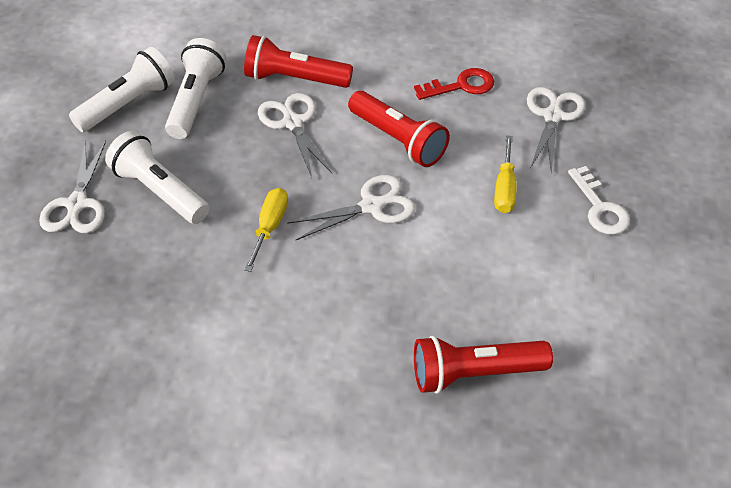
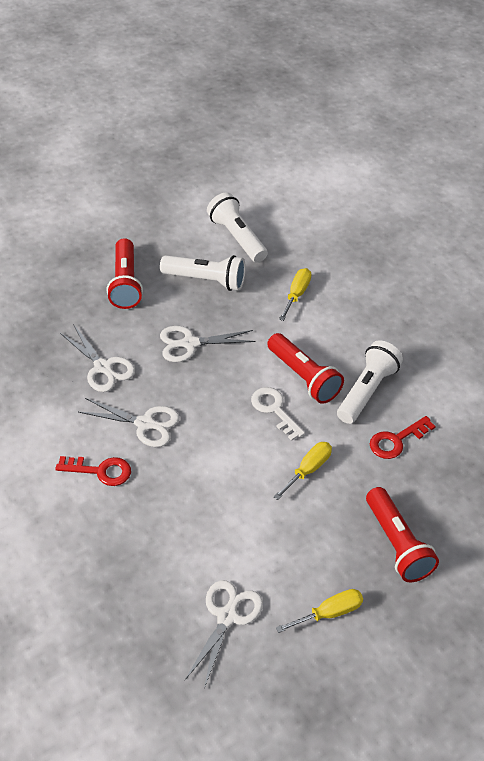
red key: [414,68,494,100] = 1 -> [55,456,131,486] [370,416,436,459] = 2
yellow screwdriver: [244,188,288,272] [494,136,516,213] = 2 -> [274,442,332,500] [276,589,363,633] [279,268,311,321] = 3

